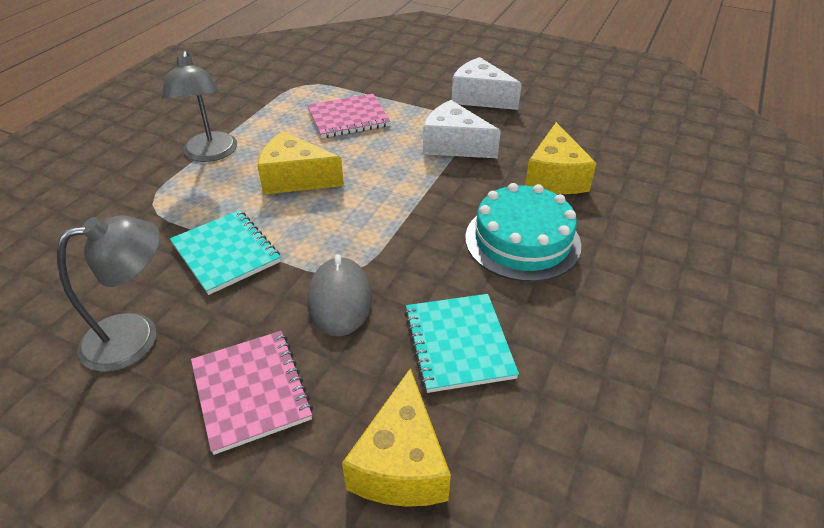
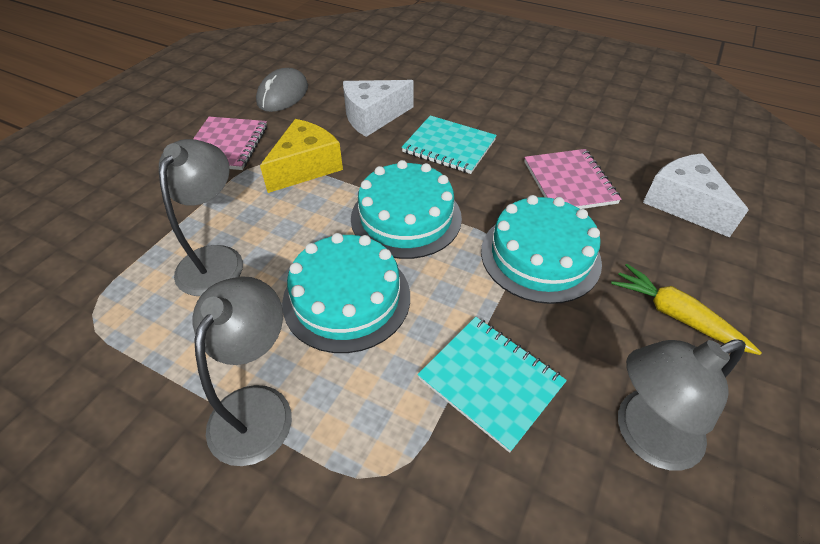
grey lamp: [57,216,160,372] [162,50,237,162] = 2 -> [159,139,243,296] [192,276,292,466] [618,339,746,471] = 3
turquoise cake: [465,183,581,282] = 1 -> [282,233,410,353] [351,160,462,259] [481,195,602,304] = 3
yellow carrot: none = 0 -> [611,264,762,355] = 1
yellow cheese: [257,131,344,195] [342,368,451,507] [525,122,597,194] = 3 -> [260,119,343,193] = 1

